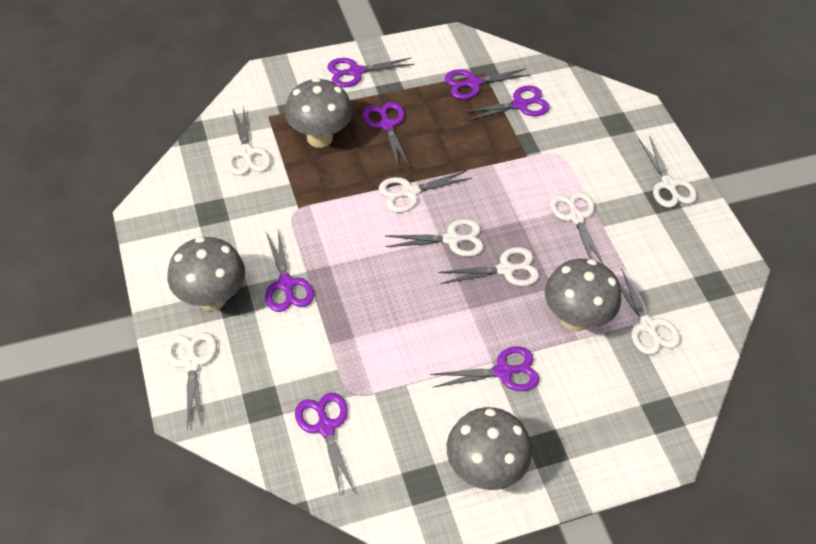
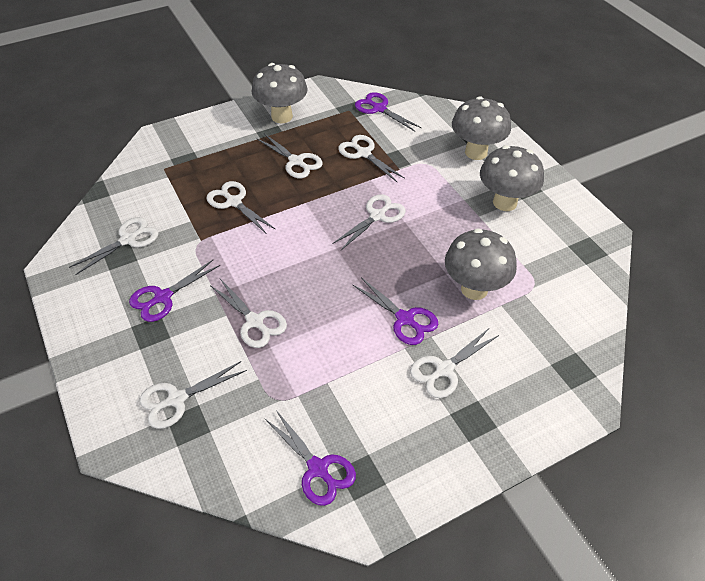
purple scissors: [265,229,314,312] [295,393,355,496] [327,58,414,88] [362,102,410,169] [430,346,539,391] [445,68,531,99] [463,85,550,121] = 7 -> [129,259,220,322] [264,410,356,506] [353,277,438,345] [355,92,422,131] = 4

